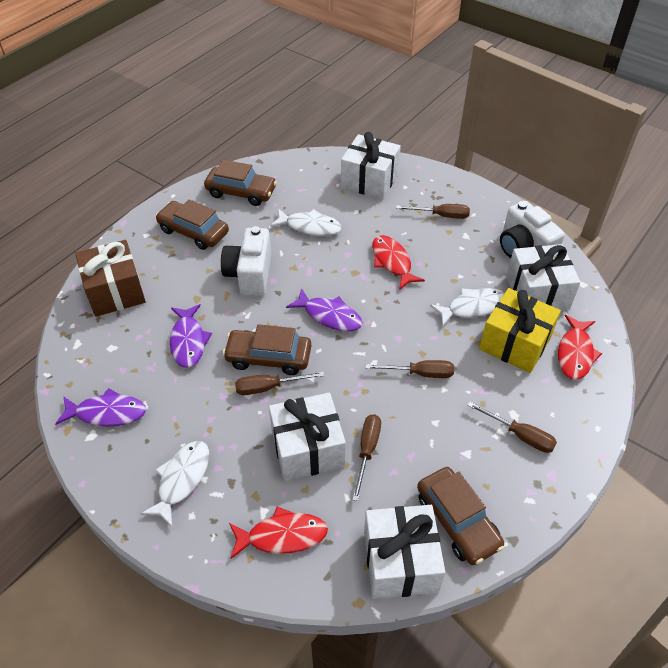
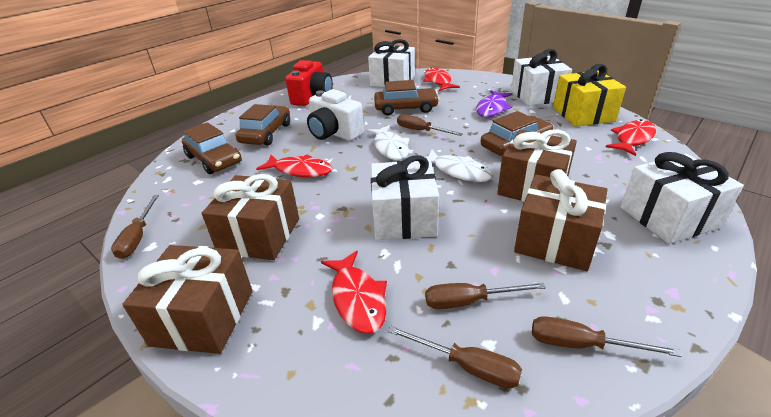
brown gift: [75,240,146,317] = 1 -> [122,245,253,354] [202,174,299,260] [497,130,577,202] [514,169,607,271] = 4
purple fish: [55,388,146,427] [170,304,212,368] [286,288,363,331] = 3 -> [476,90,513,117] = 1
red camera: none = 0 -> [285,60,333,106] = 1
red fish: [229,507,328,559] [372,235,425,290] [558,315,602,379] = 3 -> [256,154,333,177] [321,251,387,334] [423,68,460,91] [606,119,656,156] = 4
white camera: [221,226,271,296] [500,201,565,258] = 2 -> [307,89,364,141] = 1
white fish: [140,441,209,527] [270,209,342,236] [430,288,504,327] = 3 -> [366,125,409,160] [425,149,493,182] = 2

